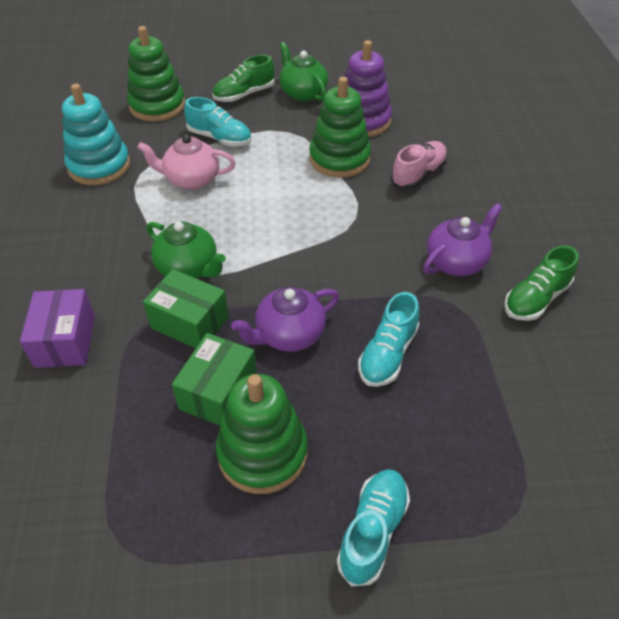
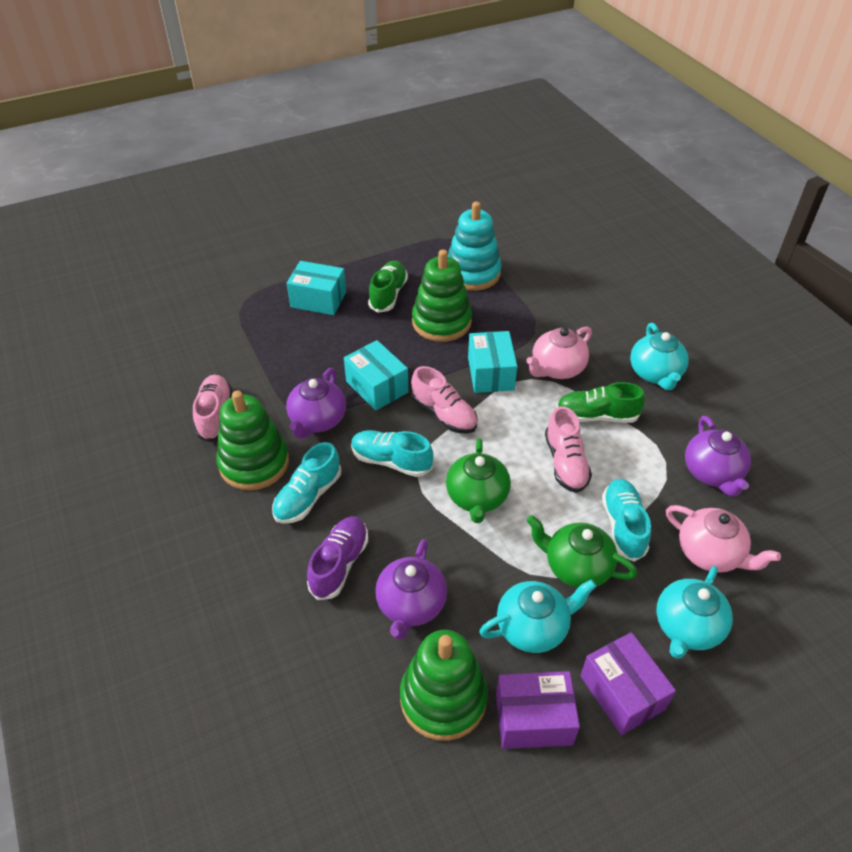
green box: [143,269,229,348] [172,333,257,426] = 2 -> none = 0
pink shoe: [391,141,448,190] = 1 -> [193,375,232,442] [411,366,478,433] [545,406,592,493] = 3
pink teapot: [137,134,236,190] = 1 -> [526,326,592,379] [666,505,781,572] = 2
purple box: [20,289,95,368] = 1 -> [496,671,580,749] [580,632,676,735] = 2
purple shoe: none = 0 -> [307,516,368,600] = 1
purple stacking toy: [345,40,392,137] = 1 -> none = 0
purple teapot: [231,287,339,352] [423,203,503,276] = 2 -> [286,368,346,439] [375,539,447,640] [685,416,751,497] = 3
turquoise box: none = 0 -> [287,261,346,315] [344,340,409,411] [468,331,517,393] = 3
turquoise teapot: none = 0 -> [479,579,597,653] [630,323,689,390] [656,566,733,659] = 3

